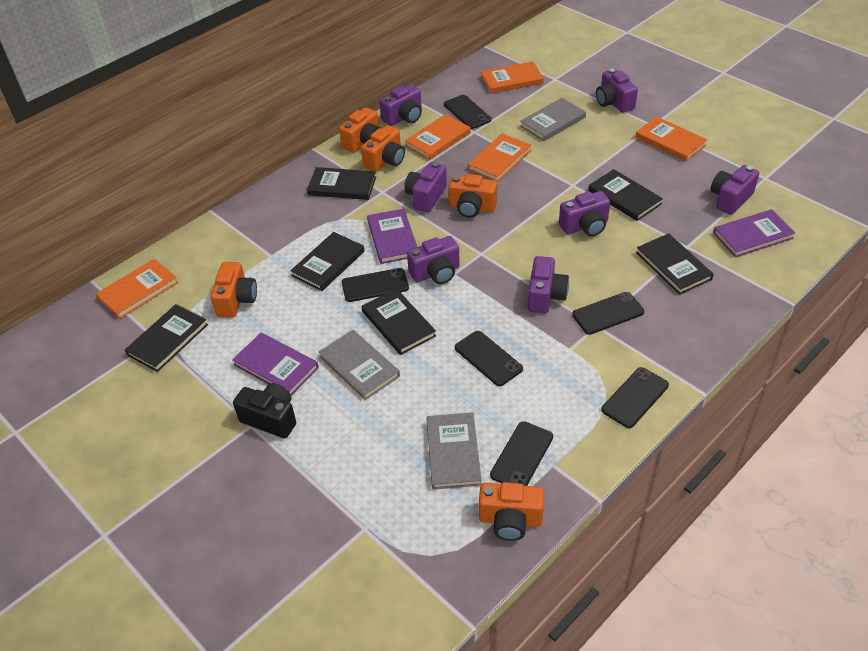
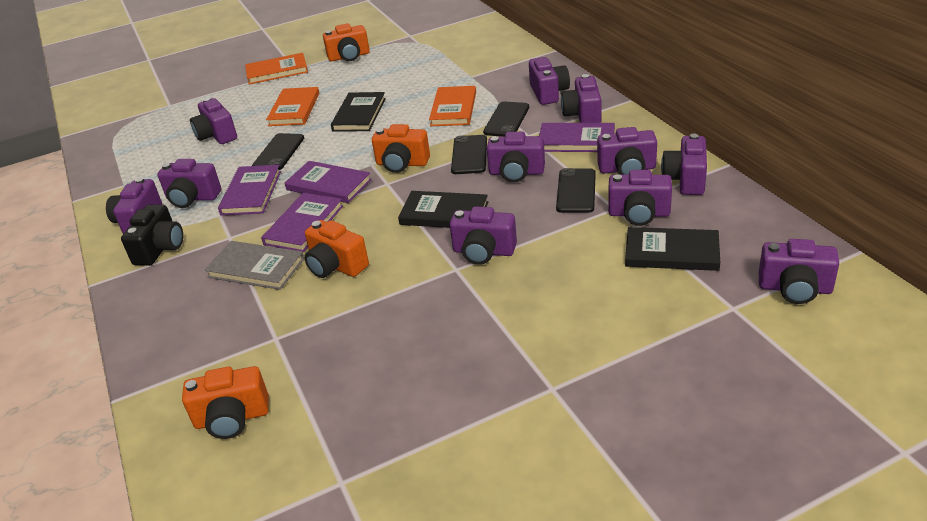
black book: [125,304,208,372] [290,232,364,291] [307,167,376,200] [362,288,436,355] [588,169,663,221] [636,233,714,295] = 6 -> [331,92,386,132] [398,191,488,228] [625,227,720,271] = 3
black phone: [342,268,409,302] [444,95,492,129] [455,331,523,386] [490,421,553,486] [572,292,644,335] [601,367,669,428] = 6 -> [252,133,304,170] [451,135,487,174] [483,101,529,137] [556,168,596,213] = 4
grey book: [319,330,400,400] [426,412,482,490] [520,98,586,141] = 3 -> [205,241,304,290] = 1
orange book: [96,259,178,319] [405,114,471,160] [468,133,532,182] [481,61,544,94] [635,116,707,162] = 5 -> [245,53,308,85] [266,87,319,126] [429,86,476,126] = 3
orange camera: [211,262,257,318] [339,107,380,153] [361,125,405,172] [448,174,497,218] [479,482,544,541] = 5 -> [182,366,269,439] [304,220,369,278] [323,23,370,61] [372,124,430,173] = 4
purple book: [232,333,319,396] [367,209,417,264] [713,209,795,257] = 3 -> [218,165,281,216] [261,193,343,252] [285,161,372,203] [539,123,615,152] = 4
purple camera: [380,84,422,126] [405,162,447,212] [407,236,460,284] [528,256,569,314] [559,191,610,237] [596,69,638,113] [711,165,759,215] = 7 -> [106,177,162,234] [158,159,221,208] [190,98,237,144] [450,206,517,265] [487,132,545,182] [529,57,570,105] [561,74,601,123] [597,127,657,175] [608,170,672,226] [661,133,707,195] [759,239,839,304] = 11

